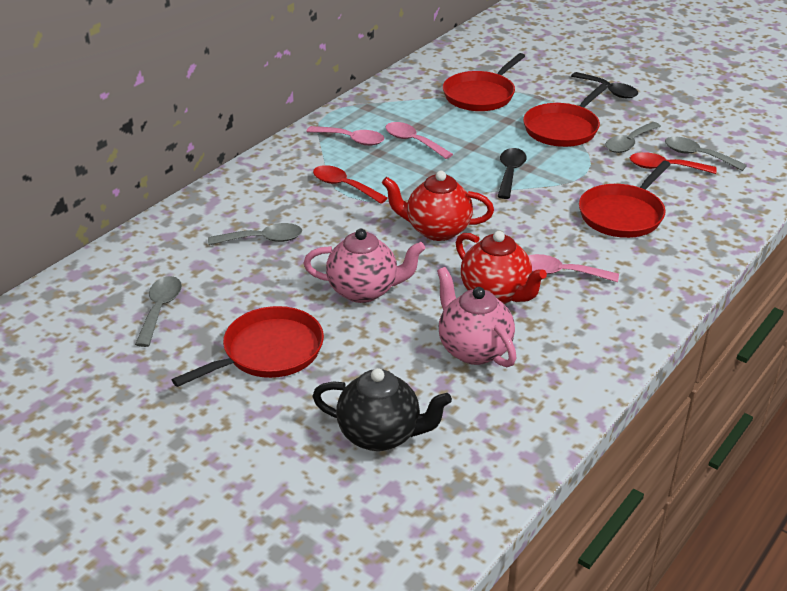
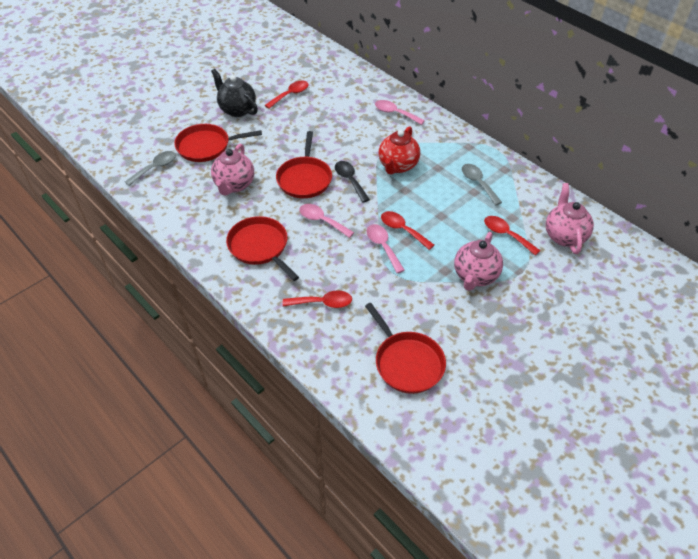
black spoon: [498,148,527,199] [571,72,638,98] = 2 -> [335,161,370,203] = 1
grey spoon: [135,276,182,347] [208,223,302,245] [606,122,661,153] [665,137,747,171] = 4 -> [125,151,176,186] [462,164,502,206] = 2
pink teapot: [303,229,425,303] [437,267,516,367] = 2 -> [211,144,254,196] [454,232,503,291] [546,183,594,254] = 3
red spoon: [313,165,387,204] [630,152,717,174] = 2 -> [265,81,309,109] [283,290,352,308] [381,211,434,250] [484,216,540,256] = 4
red teapot: [382,171,494,241] [456,231,547,304] = 2 -> [379,126,420,175] = 1

